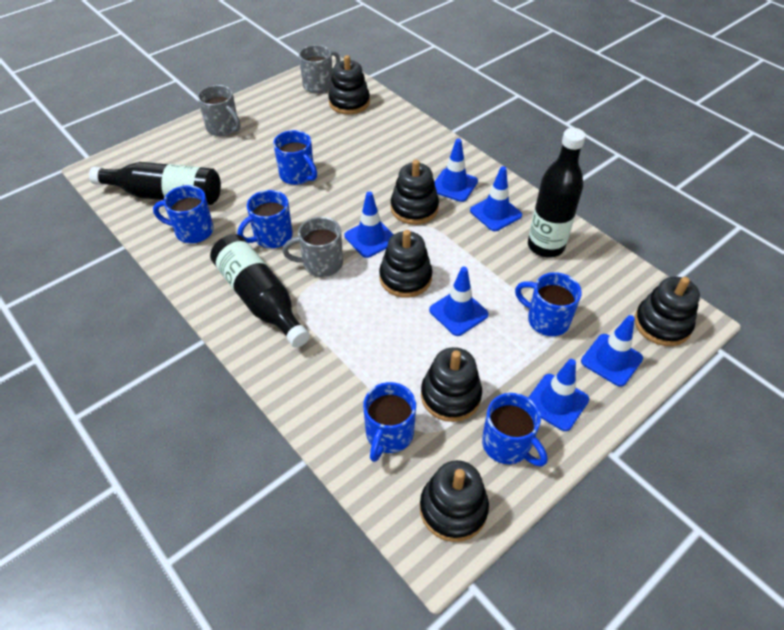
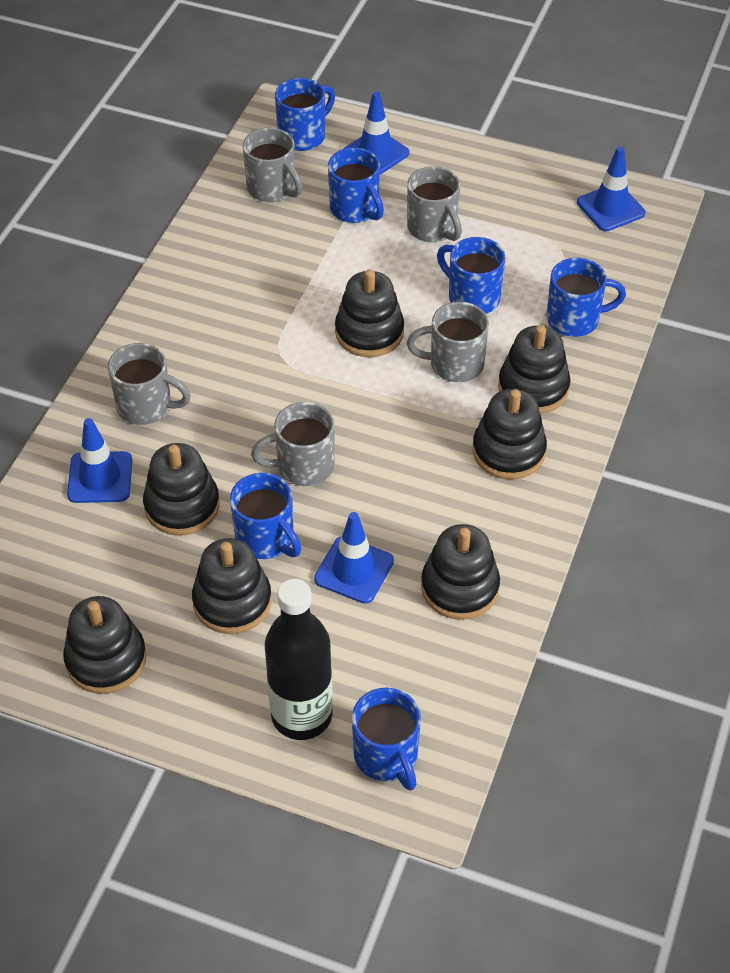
black bottle: [89,162,221,205] [210,234,310,348] [528,128,586,257] = 3 -> [265,579,333,740] = 1
black stacking toy: [328,55,370,114] [379,230,433,298] [391,160,439,225] [420,460,489,542] [421,347,482,422] [634,276,700,346] = 6 -> [63,596,147,694] [143,443,220,536] [192,538,272,634] [335,269,404,357] [421,524,500,620] [473,389,547,479] [498,325,571,414] = 7
blue traffic cone: [344,191,394,258] [429,267,488,336] [434,139,478,202] [470,166,522,231] [528,359,589,431] [581,315,643,387] = 6 -> [67,418,132,503] [314,512,394,604] [343,92,410,175] [577,147,645,231] = 4
grey mug: [197,85,241,136] [282,217,343,277] [299,45,340,94] = 3 -> [108,343,191,425] [243,128,303,202] [251,402,335,486] [407,166,462,242] [407,302,489,382] = 5

